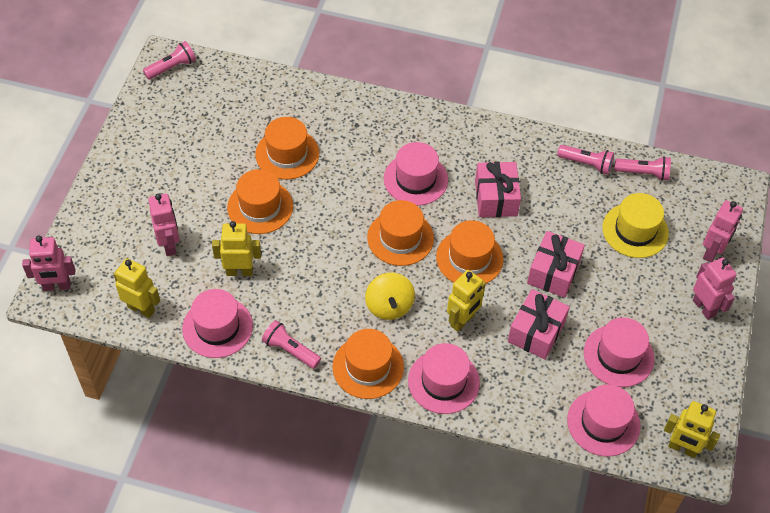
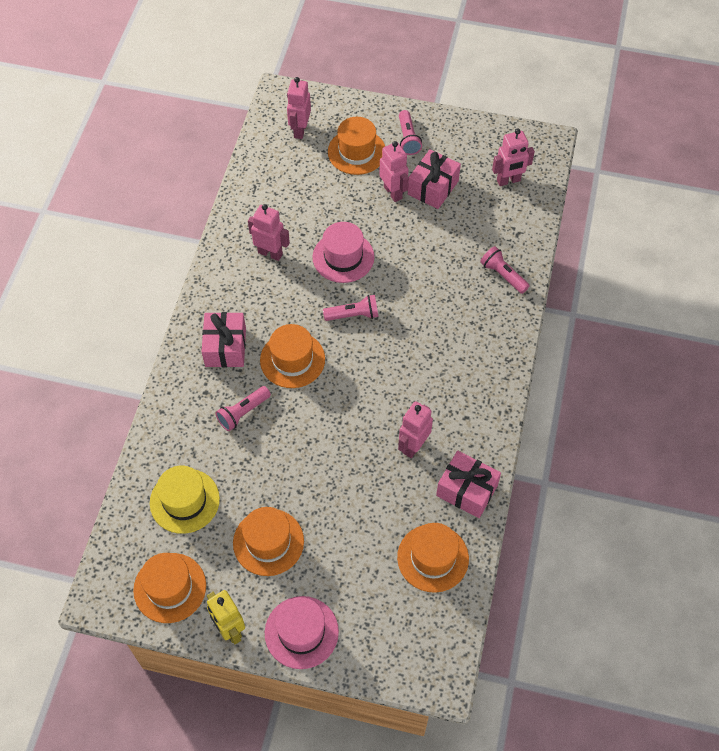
pink hat: [182,289,253,358] [384,142,448,206] [408,343,480,414] [567,384,641,457] [584,317,654,387] = 5 -> [265,596,339,669] [313,222,374,283] = 2
pink robot: [22,236,75,291] [148,193,179,256] [693,257,737,320] [703,200,743,263] = 4 -> [248,204,290,261] [287,77,311,139] [379,141,409,202] [398,401,433,458] [492,129,535,186] = 5
yellow robot: [113,258,160,318] [212,221,261,276] [447,270,486,332] [664,401,720,458] = 4 -> [207,590,245,644] = 1
yellow spinning top: [365,273,415,320] = 1 -> none = 0

